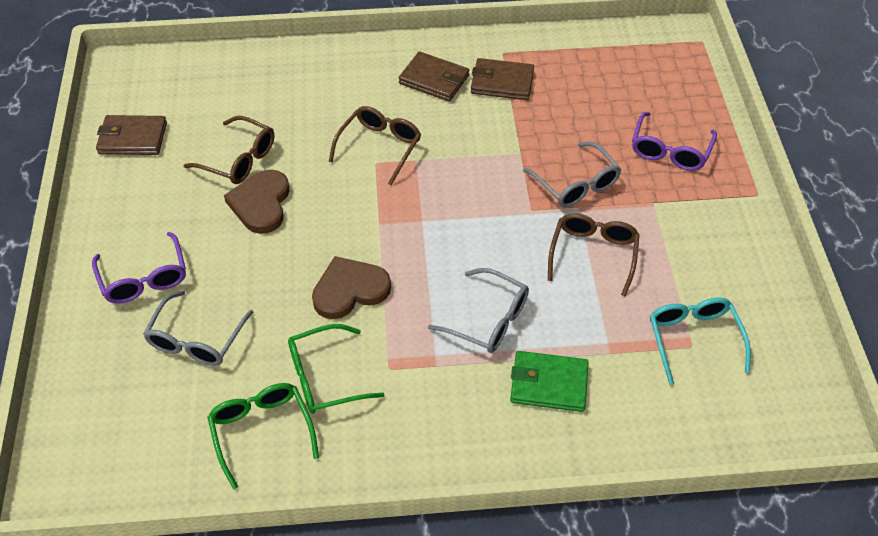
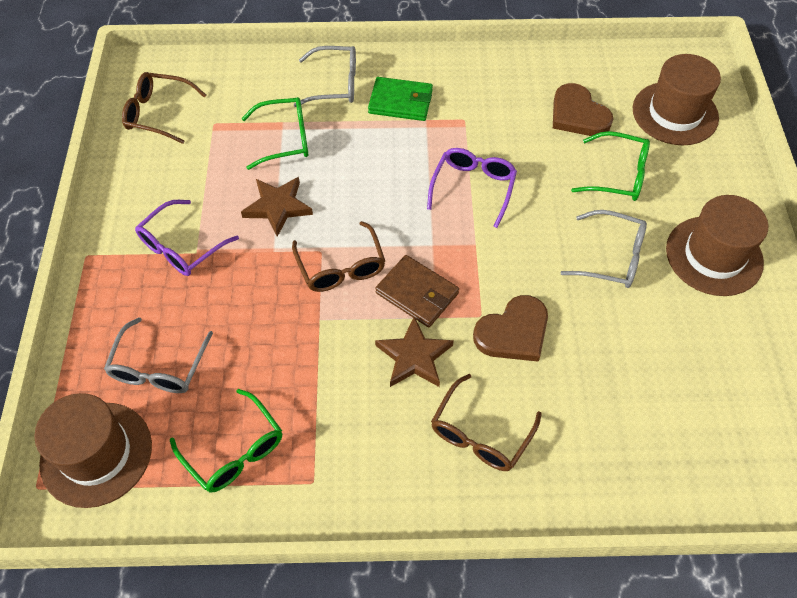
brown hat: none = 0 -> [34,393,152,508] [633,54,721,145] [666,195,768,296] = 3
brown star: none = 0 -> [241,177,313,237] [375,316,454,387] = 2
brown wallet: [96,115,167,155] [399,52,469,102] [471,58,534,100] = 3 -> [375,255,459,327] = 1
green glasses: [207,383,319,489] [288,324,385,414] = 2 -> [170,389,282,493] [242,97,308,170] [571,131,650,201] = 3
turquoise glasses: [650,297,751,385] = 1 -> none = 0

